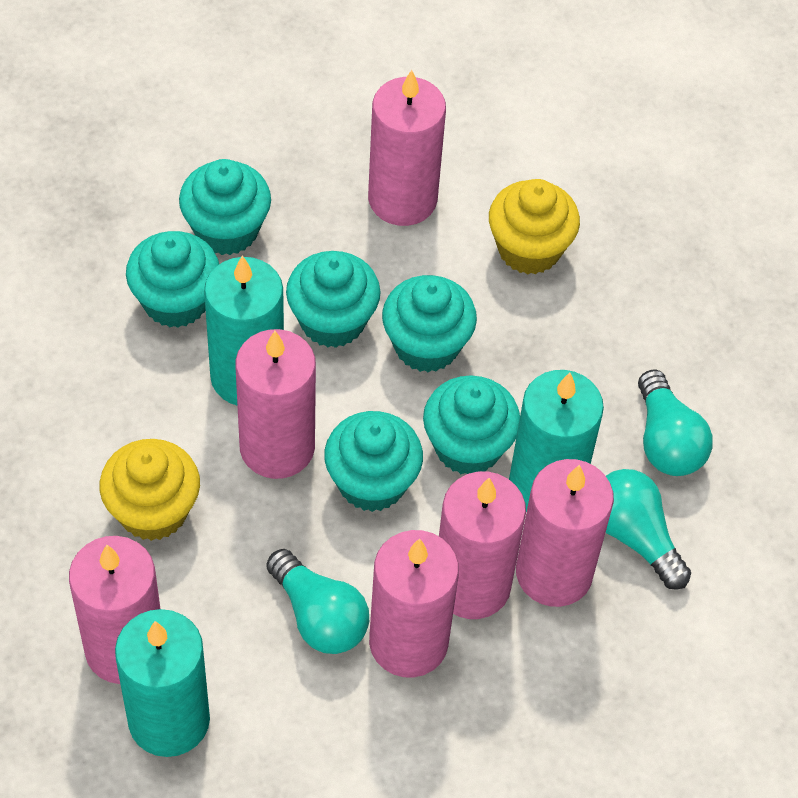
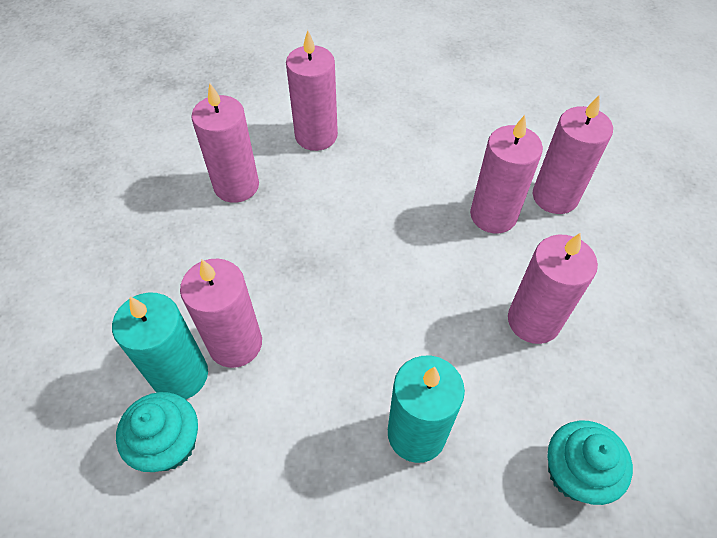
turquoise candle: [115,609,210,757] [204,256,284,405] [509,370,604,512] = 3 -> [112,293,208,399] [388,356,465,463] = 2
turquoise cupcake: [126,231,219,328] [179,159,271,255] [286,251,381,348] [324,411,423,512] [382,275,477,372] [423,375,520,474] = 6 -> [116,392,198,472] [548,421,633,505] = 2
turquoise light bulb: [267,549,369,654] [605,469,691,590] [638,370,713,476] = 3 -> none = 0
yellow cupcake: [100,439,200,541] [489,179,580,275] = 2 -> none = 0

